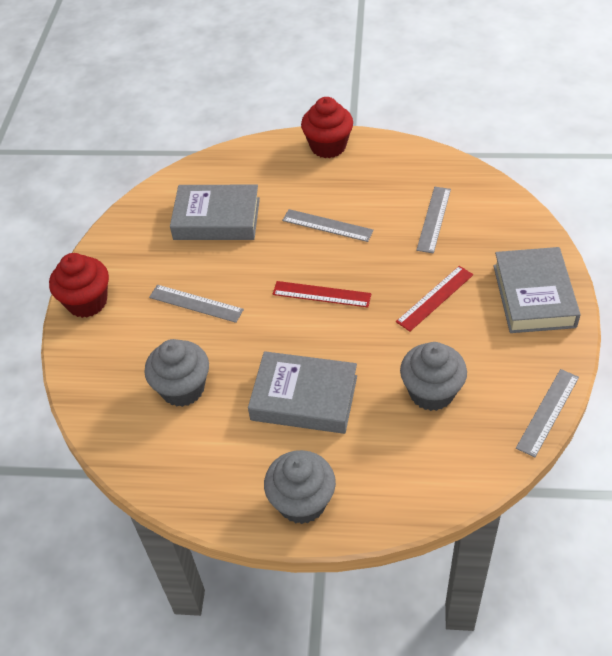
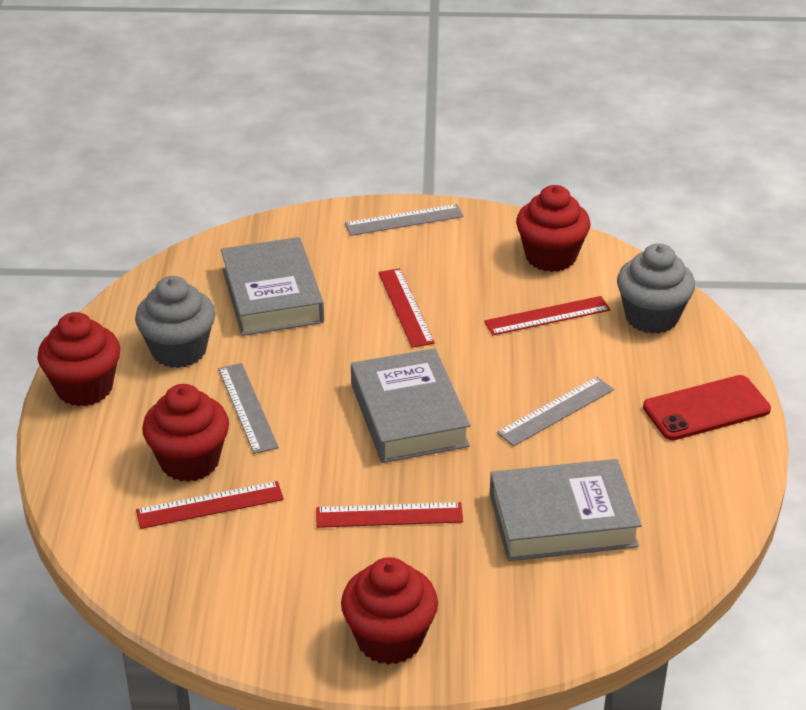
grey cupcake: [144,339,209,407] [264,450,336,524] [400,342,467,411] = 3 -> [135,276,215,368] [617,243,695,334] = 2
grey ruler: [149,285,244,323] [282,209,374,242] [416,187,451,253] [516,369,579,457] = 4 -> [218,363,279,454] [345,204,464,236] [497,377,614,446] = 3
red cupcake: [49,253,109,318] [301,97,353,158] = 2 -> [37,312,120,406] [142,384,229,482] [341,557,438,665] [516,185,590,272] = 4
red phone: none = 0 -> [643,375,771,440] = 1
red ruler: [273,281,372,307] [396,266,473,332] = 2 -> [136,481,284,529] [316,502,463,528] [378,268,435,348] [484,296,610,335] = 4

